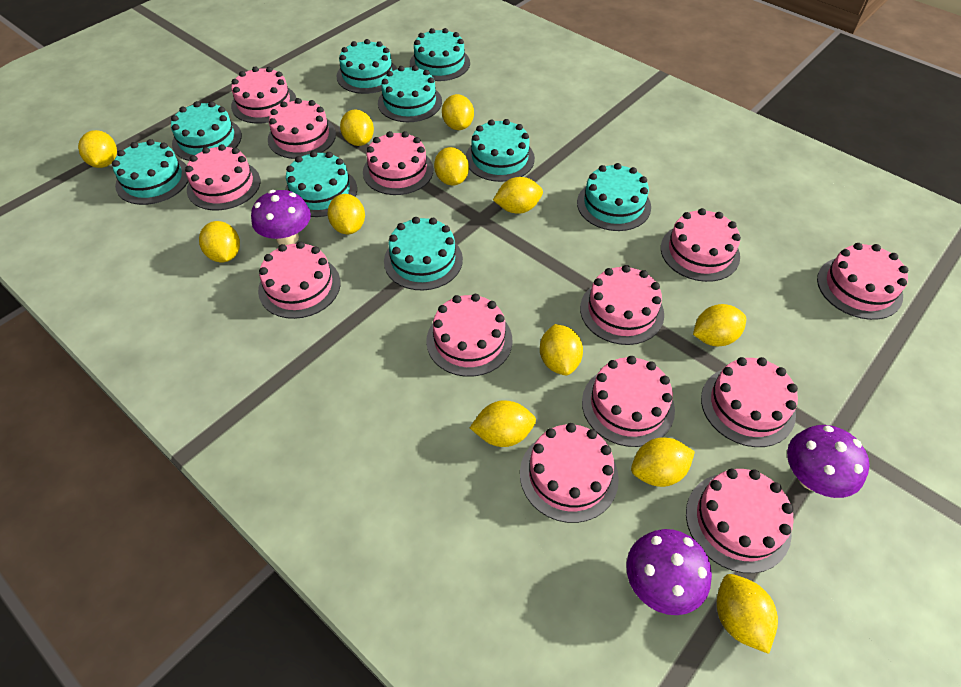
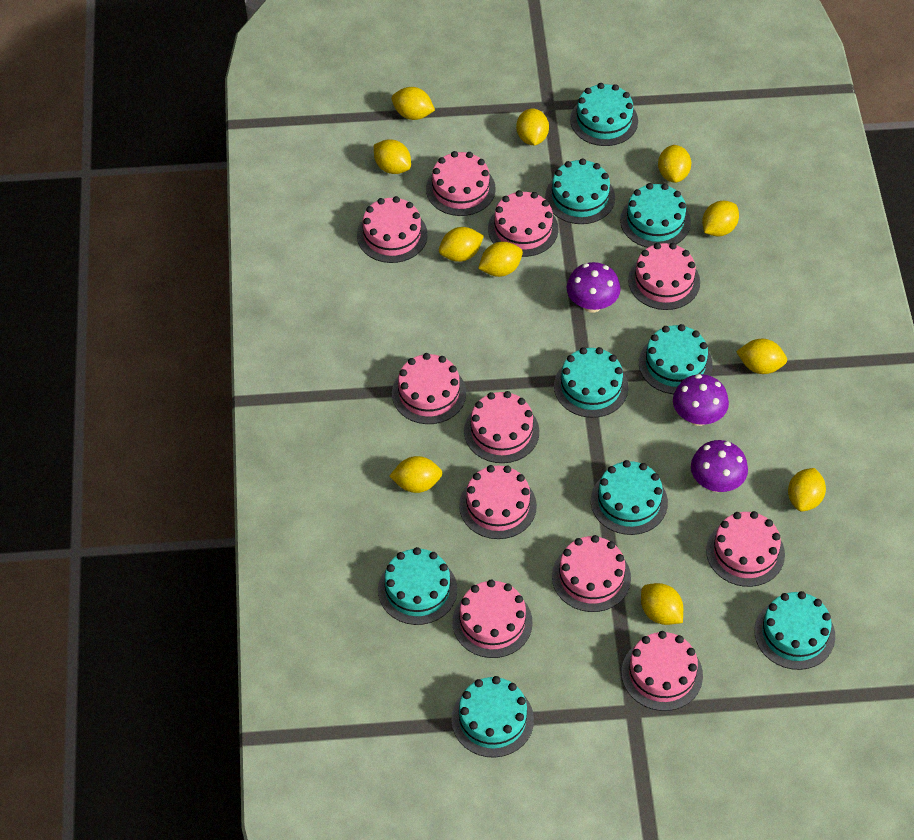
pink cake: [185,144,260,210] [231,66,296,123] [258,241,340,319] [268,98,336,159] [363,131,433,195] [426,294,513,377] [520,423,619,523] [580,265,664,345] [582,356,675,447] [661,208,741,282] [686,469,794,573] [701,357,798,447] [817,243,908,320] = 13 -> [357,196,428,263] [392,353,466,424] [426,151,496,216] [452,580,533,658] [459,465,537,539] [464,391,539,463] [488,190,558,257] [552,535,631,612] [621,631,703,711] [628,243,700,310] [706,511,785,587] = 11
yellow lemon: [78,130,117,168] [199,221,240,262] [328,194,365,234] [340,109,374,146] [434,147,469,186] [442,94,474,130] [470,400,536,447] [493,177,543,214] [540,324,583,375] [631,437,695,487] [693,304,746,346] [717,574,778,654] = 12 -> [374,139,411,174] [389,456,442,493] [392,87,435,120] [439,227,484,262] [478,242,523,277] [516,108,549,145] [641,583,683,625] [658,145,691,183] [702,201,739,236] [736,339,787,374] [788,468,826,511] = 11

